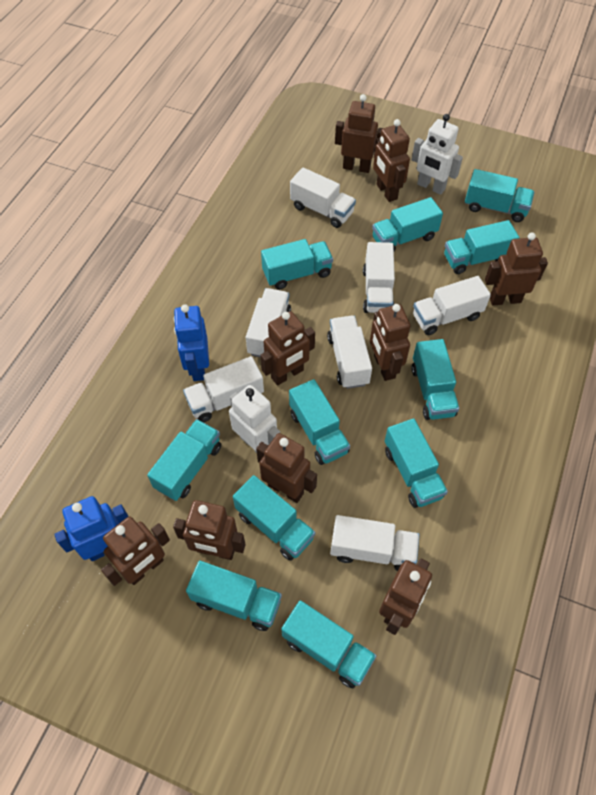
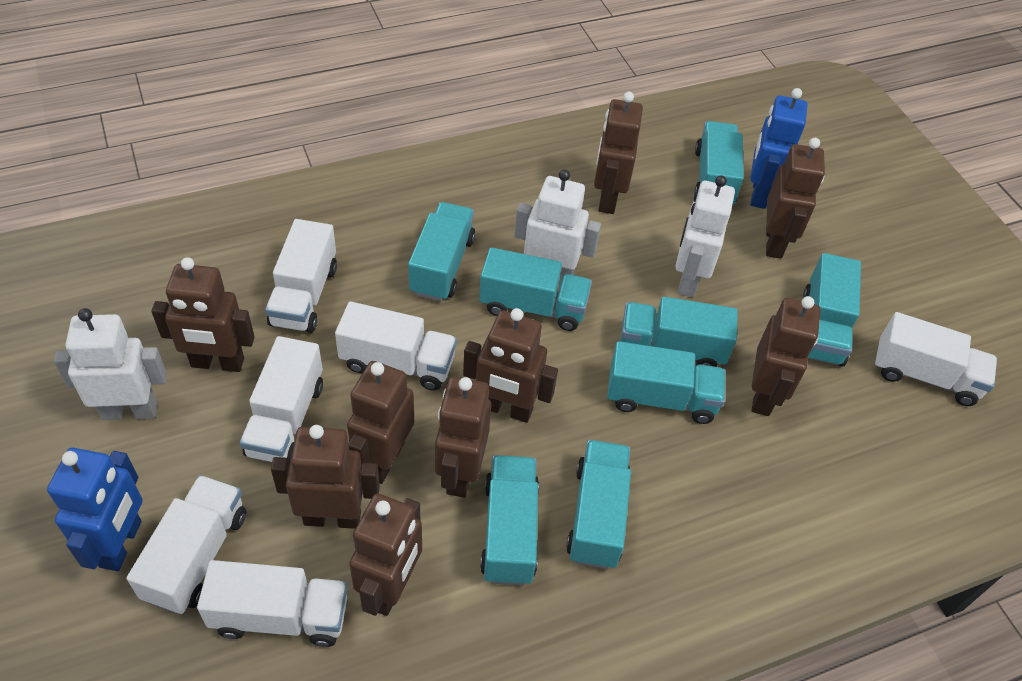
turquoise truck: [147,419,221,501] [186,561,282,631] [233,475,315,561] [261,239,333,290] [281,600,377,688] [289,379,350,465] [372,197,443,251] [385,418,448,508] [411,339,459,420] [444,220,519,274] [465,169,535,222] = 11 -> [408,202,475,301] [479,247,592,331] [480,455,539,585] [566,440,631,569] [607,341,725,424] [620,297,738,367] [694,121,744,205] [803,253,861,367] = 8
white robot: [229,385,280,453] [412,114,463,195] = 2 -> [54,308,167,420] [514,169,601,284] [675,175,735,298] = 3
white truck: [183,356,264,422] [246,288,291,357] [290,167,356,228] [327,316,372,389] [330,515,420,571] [363,242,395,313] [413,276,491,335] = 7 -> [127,475,246,614] [197,560,348,647] [240,336,323,464] [265,219,337,333] [335,301,457,391] [874,312,997,406] = 6

